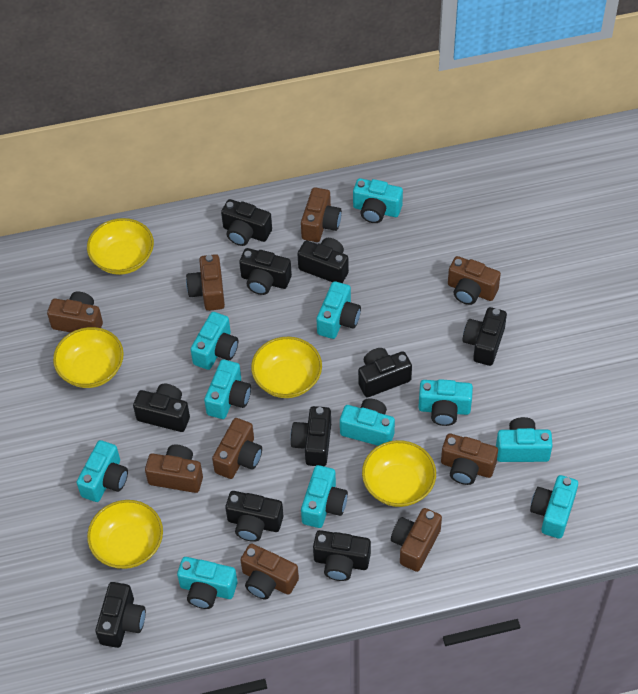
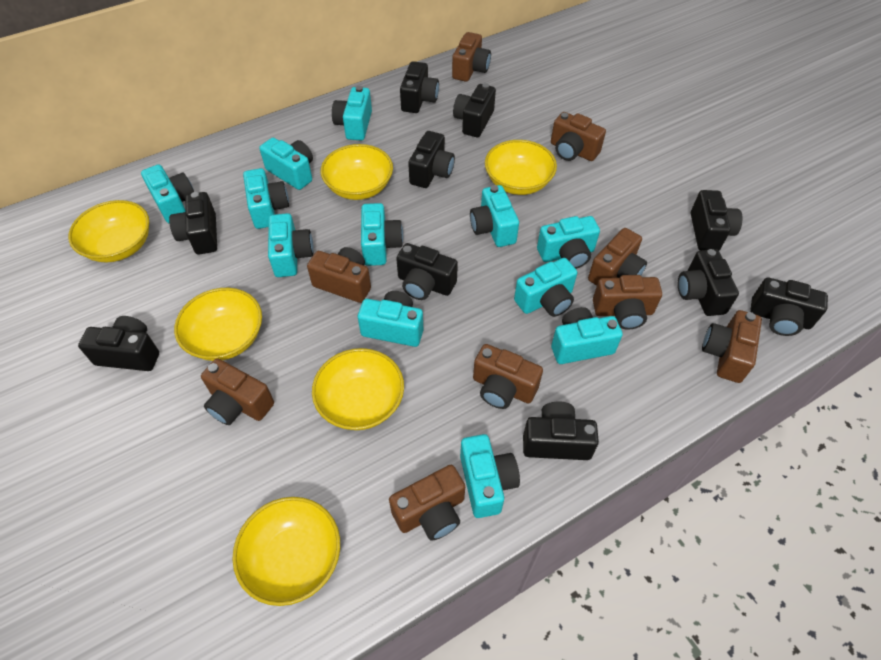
turquoise camera: [77,440,128,502] [177,557,237,609] [190,312,238,370] [204,359,251,419] [301,465,348,528] [317,281,361,339] [340,398,395,446] [353,178,403,223] [418,379,473,426] [496,417,553,462] [530,475,578,539] = 11 -> [141,164,194,223] [243,168,289,229] [259,138,313,190] [268,213,314,277] [332,86,372,140] [358,291,423,347] [361,203,403,266] [460,434,520,518] [470,185,519,247] [514,258,577,317] [537,216,600,269] [551,307,623,364] = 12
yellow bowl: [53,327,124,388] [87,218,154,275] [87,500,163,569] [251,337,322,398] [362,440,436,507] = 5 -> [68,200,150,263] [174,288,262,361] [232,497,340,606] [312,348,404,430] [321,144,393,200] [485,140,557,195] = 6

